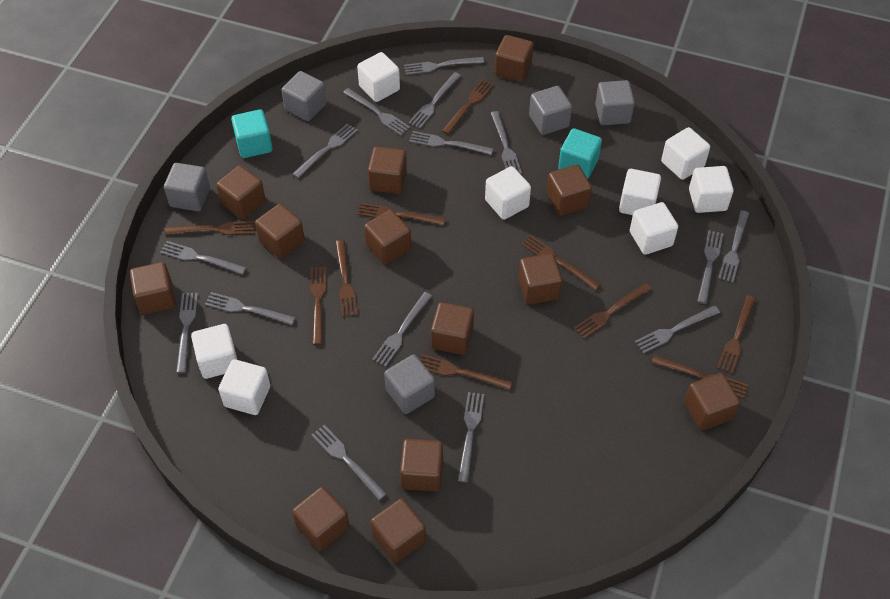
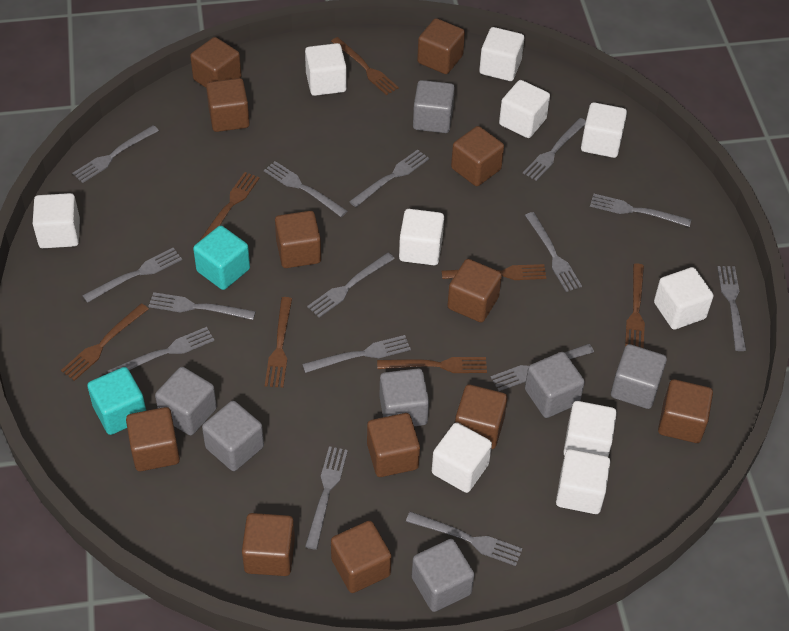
brown cube: [130,262,176,315] [216,165,266,219] [255,204,305,259] [292,487,349,551] [364,210,411,265] [368,146,407,194] [370,498,426,563] [400,439,443,492] [431,302,474,355] [495,35,534,82] [518,253,562,305] [547,164,592,216] [684,373,740,430] = 13 -> [126,407,180,471] [190,37,241,88] [206,78,250,132] [242,513,295,576] [275,211,321,268] [331,521,392,593] [367,413,420,477] [417,18,465,74] [447,259,502,322] [451,126,504,186] [455,385,508,449] [658,379,713,443] = 12
brown fork: [165,221,255,235] [310,267,326,345] [335,240,358,317] [357,203,445,225] [419,354,512,390] [442,79,494,135] [522,236,601,291] [574,283,651,339] [651,355,748,399] [717,295,756,374] = 10 -> [61,303,148,381] [199,172,260,241] [265,297,292,388] [331,37,399,95] [377,357,487,373] [442,264,546,280] [625,263,645,348] = 7
grey cube: [164,163,210,211] [282,71,326,121] [384,354,435,414] [529,86,572,135] [595,80,635,125] = 5 -> [155,367,217,435] [202,401,264,471] [379,368,429,426] [412,539,474,612] [413,80,455,133] [525,352,585,418] [611,344,667,409] = 7
white cube: [191,324,237,379] [218,359,270,415] [357,52,400,102] [485,166,531,220] [619,169,661,215] [630,202,678,255] [661,127,710,180] [689,166,734,213] = 8 -> [33,193,80,248] [305,43,347,96] [399,209,444,265] [432,422,492,493] [479,27,524,81] [499,80,550,138] [556,449,610,514] [563,401,617,457] [581,102,627,158] [654,267,713,330] = 10

